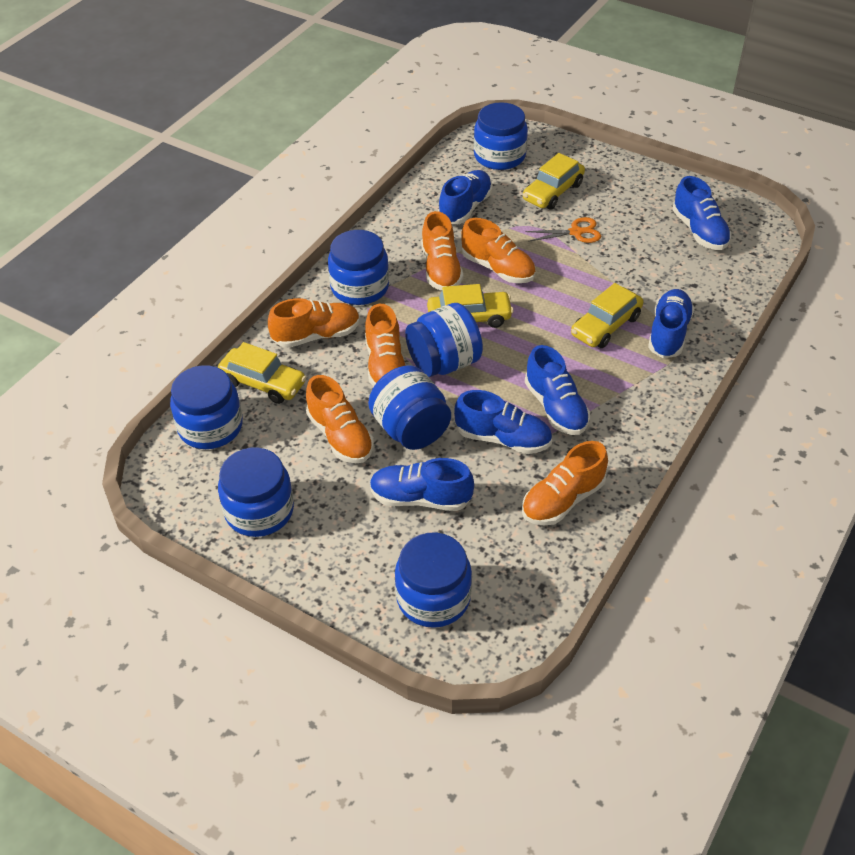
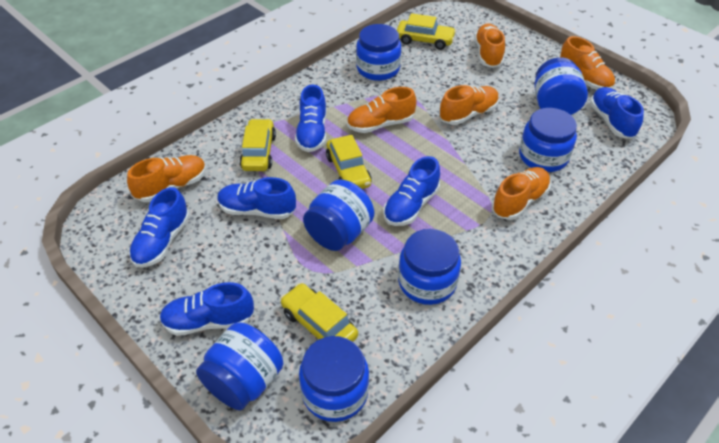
orange scissors: [525,217,601,243] = 1 -> none = 0

